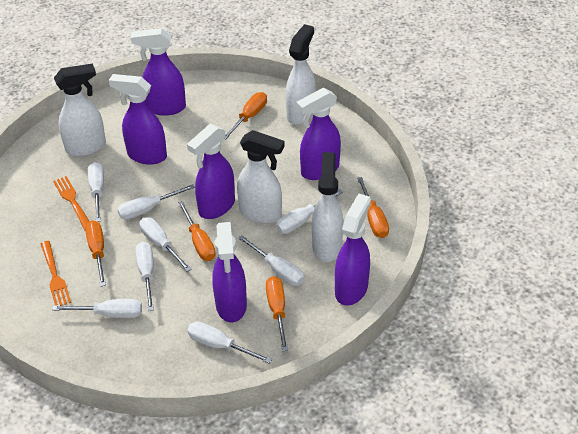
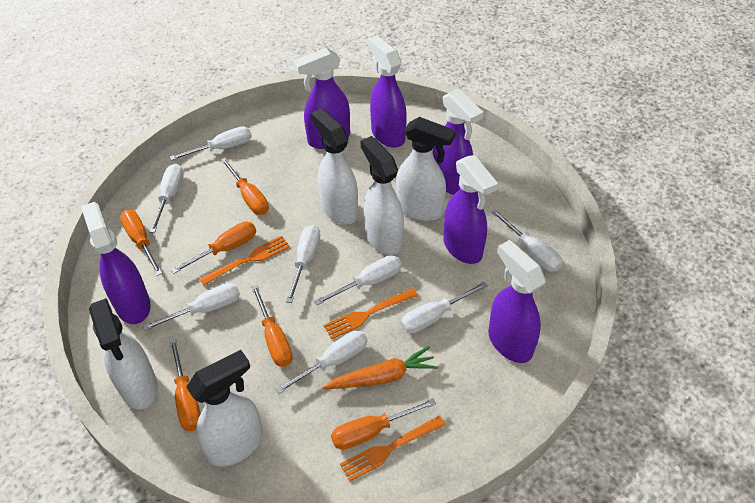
orange carrot: none = 0 -> [323,346,438,389] = 1
orange fork: [41,241,71,306] [53,176,90,230] = 2 -> [200,235,290,286] [323,288,418,340] [340,416,445,482] = 3
orange screwdriver: [85,221,106,286] [178,201,216,261] [224,92,267,139] [266,276,288,351] [357,177,389,238] = 5 -> [120,210,163,276] [169,338,201,431] [171,222,256,274] [221,158,269,215] [251,285,292,367] [331,398,436,450] = 6
white spray bottle: [54,63,106,157] [237,130,285,224] [285,24,316,125] [312,152,343,262] = 4 -> [89,298,158,409] [186,350,263,467] [311,108,358,225] [361,136,404,255] [396,117,456,221] = 5

